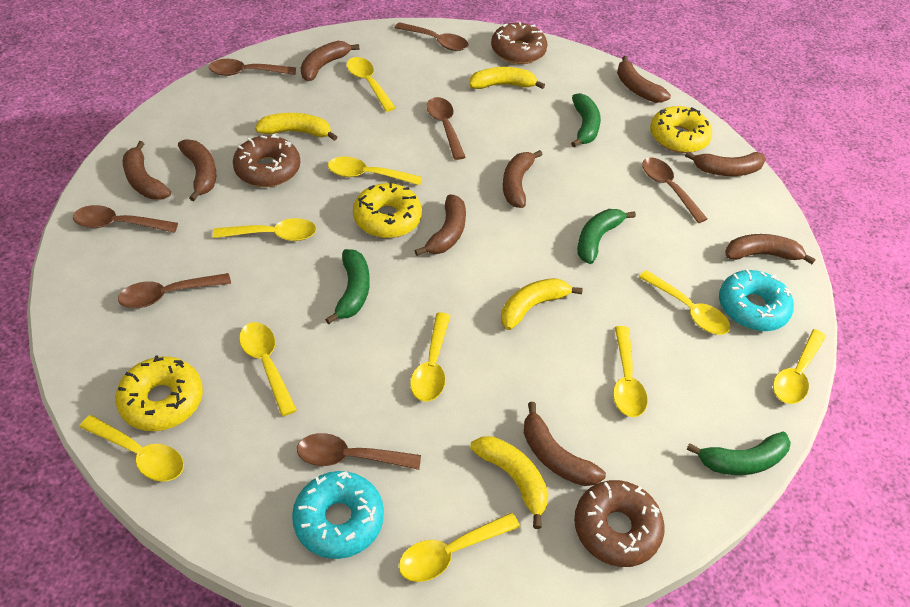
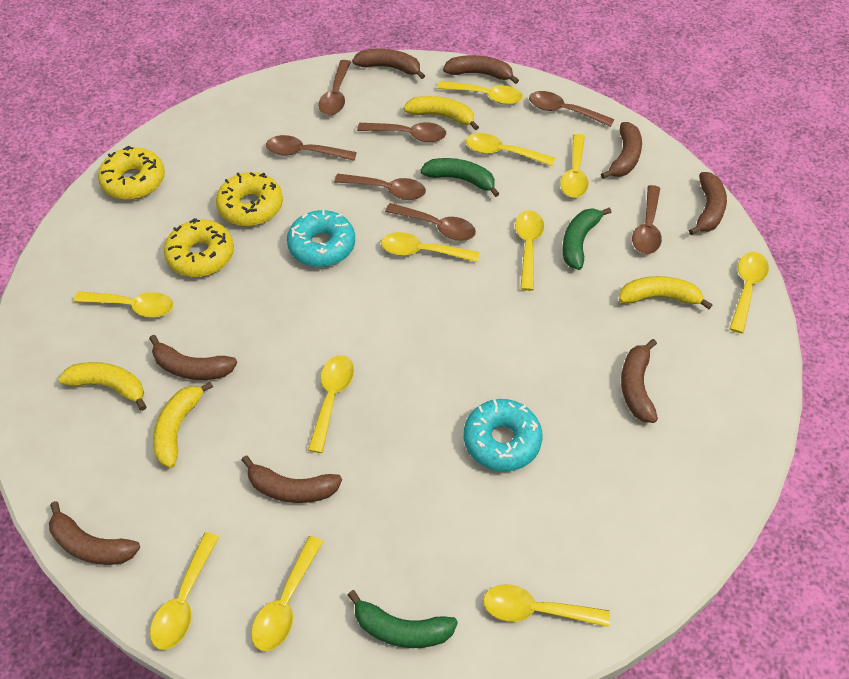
brown banana: [123,141,171,200] [178,139,216,201] [301,41,359,81] [414,194,466,256] [502,150,543,208] [524,402,606,486] [617,56,671,103] [685,151,766,176] [725,234,816,264] = 9 -> [49,501,140,565] [149,335,237,380] [242,456,342,503] [352,49,425,79] [443,55,519,84] [601,122,642,179] [621,339,658,423] [689,172,727,235] = 8
brown donut: [233,134,300,187] [491,22,548,64] [574,480,665,567] = 3 -> none = 0
green banana: [325,249,370,324] [571,93,601,147] [577,209,636,264] [686,432,791,475] = 4 -> [348,590,458,648] [420,158,500,197] [562,207,611,270] = 3
yellow spoon: [80,415,184,482] [213,218,316,241] [239,322,297,416] [328,156,422,185] [346,57,396,112] [398,513,520,582] [410,312,450,402] [613,326,647,417] [639,270,730,335] [773,329,826,404] = 10 -> [74,291,173,317] [150,532,219,650] [251,536,323,651] [308,355,354,453] [381,232,479,262] [437,81,523,105] [466,133,555,166] [483,585,610,627] [515,210,544,291] [560,134,589,198] [730,252,769,333] = 11

